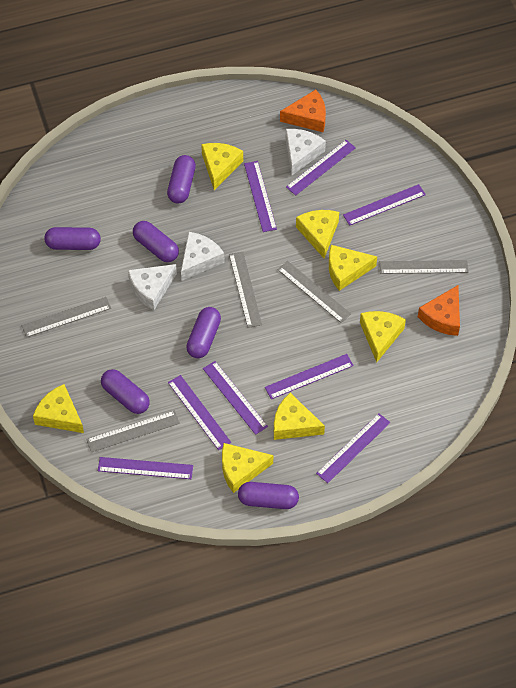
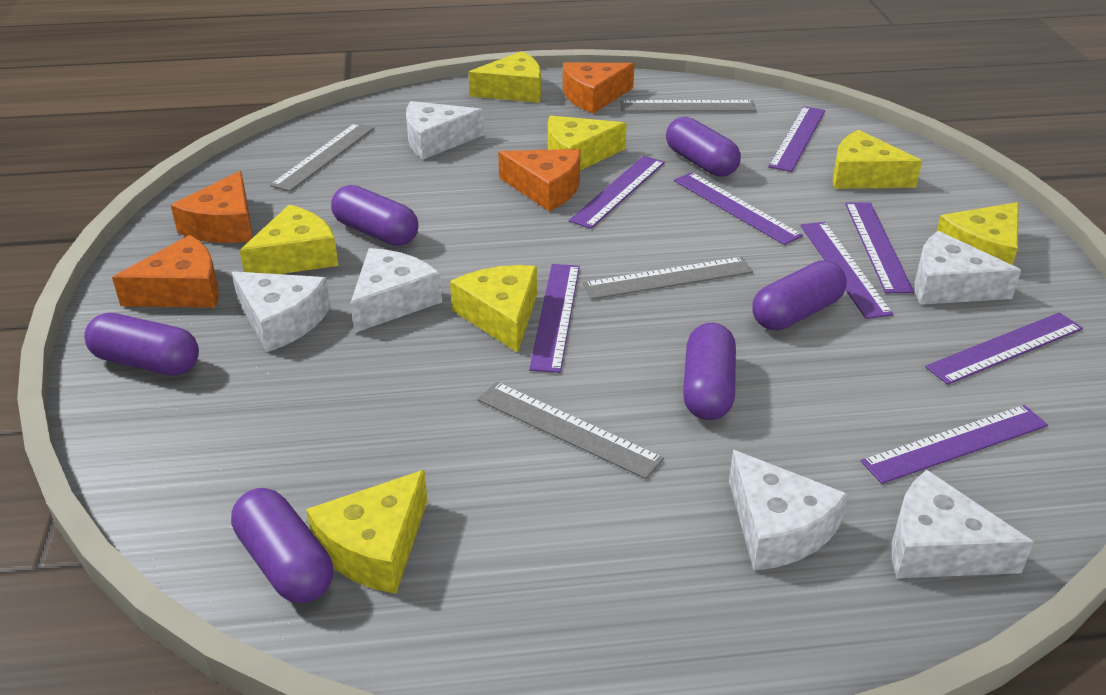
grey ruler: [22,297,111,338] [86,411,180,452] [229,252,262,328] [277,261,351,323] [380,260,469,274] = 5 -> [270,123,374,191] [477,382,664,479] [583,257,753,299] [620,100,756,112] = 4
orange cheese: [280,90,326,132] [418,285,460,336] = 2 -> [112,235,219,308] [171,171,253,243] [498,149,580,211] [563,62,634,114] = 4
white cheese: [128,264,177,310] [181,232,225,281] [286,129,326,176] = 3 -> [231,271,331,352] [350,248,442,333] [406,101,484,159] [729,450,848,570] [892,470,1034,578] [914,231,1021,305] = 6

